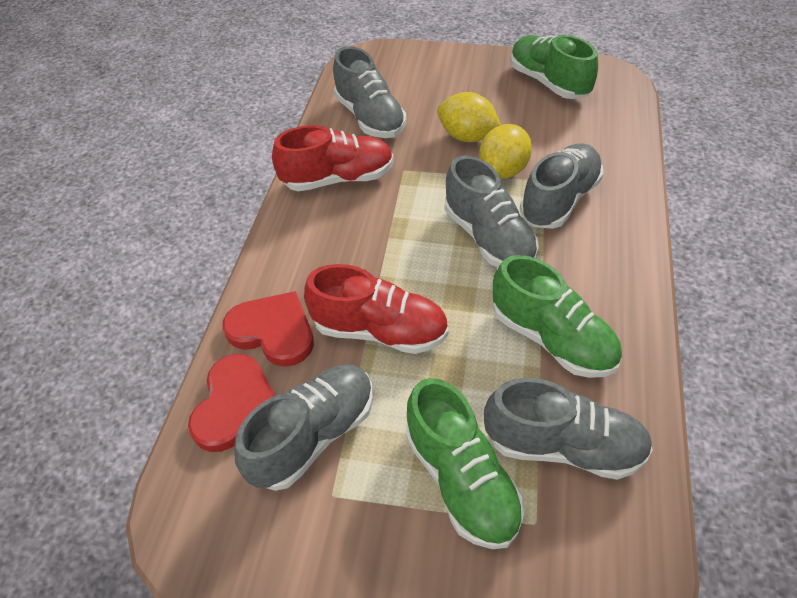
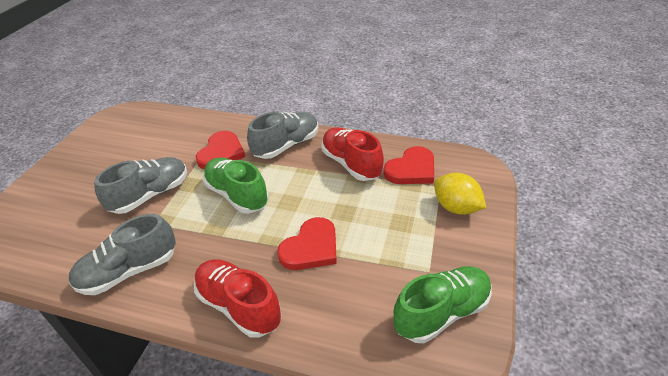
green shoe: [406,378,524,549] [493,255,622,378] [510,35,598,99] = 3 -> [203,158,269,214] [394,266,492,343] = 2
grey shoe: [234,365,373,491] [333,46,406,138] [444,155,539,267] [484,378,653,480] [520,143,603,229] = 5 -> [69,214,176,295] [94,157,187,214] [247,112,318,159] = 3
red heart: [188,354,275,452] [222,291,314,367] = 2 -> [196,131,245,169] [277,217,337,270] [384,146,434,184] = 3
yellow lemon: [437,92,501,142] [479,124,532,179] = 2 -> [434,173,486,215] = 1

